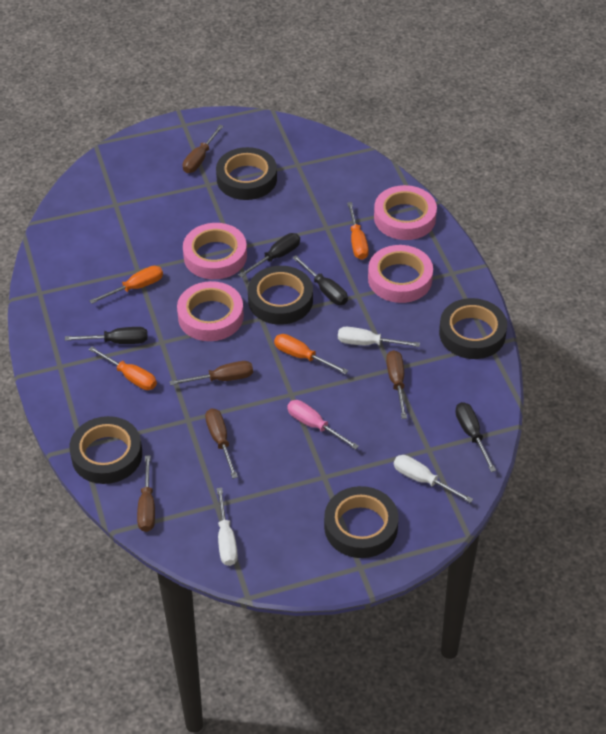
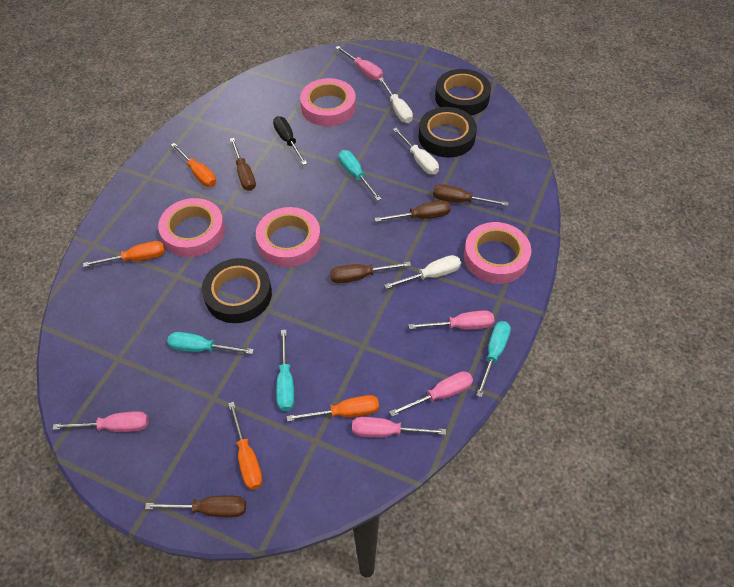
black screwdriver: [65,327,147,344] [239,233,300,278] [292,255,348,305] [455,402,496,472] = 4 -> [273,116,307,165] = 1
black tape: [69,416,142,484] [216,147,277,200] [248,266,313,325] [324,486,399,558] [439,298,507,359] = 5 -> [202,258,272,323] [418,107,477,158] [435,69,491,116] = 3
pink screwdriver: [287,400,359,450] = 1 -> [52,411,149,432] [335,46,383,81] [352,417,446,438] [389,371,473,417] [409,310,494,330] = 5
turquoise screwdriver: none = 0 -> [167,332,254,354] [276,330,295,411] [338,150,381,201] [476,321,511,397] = 4

